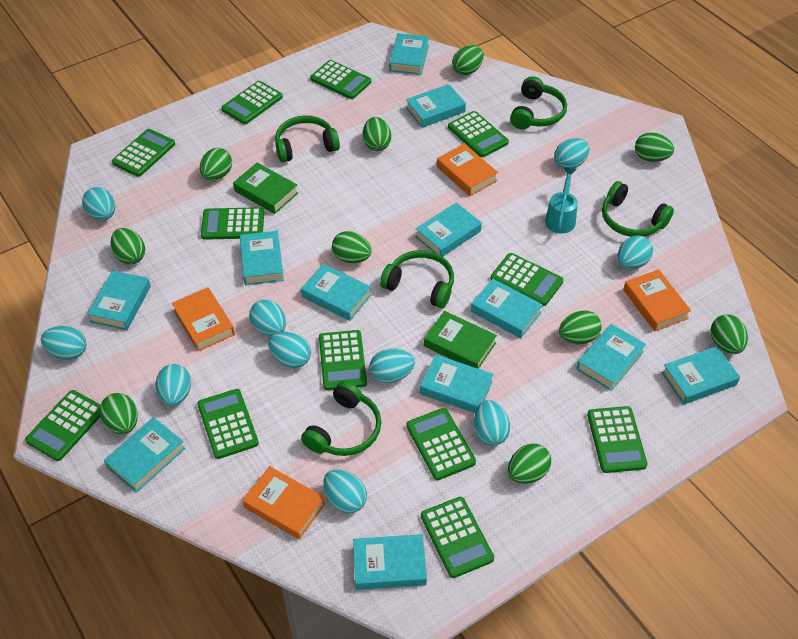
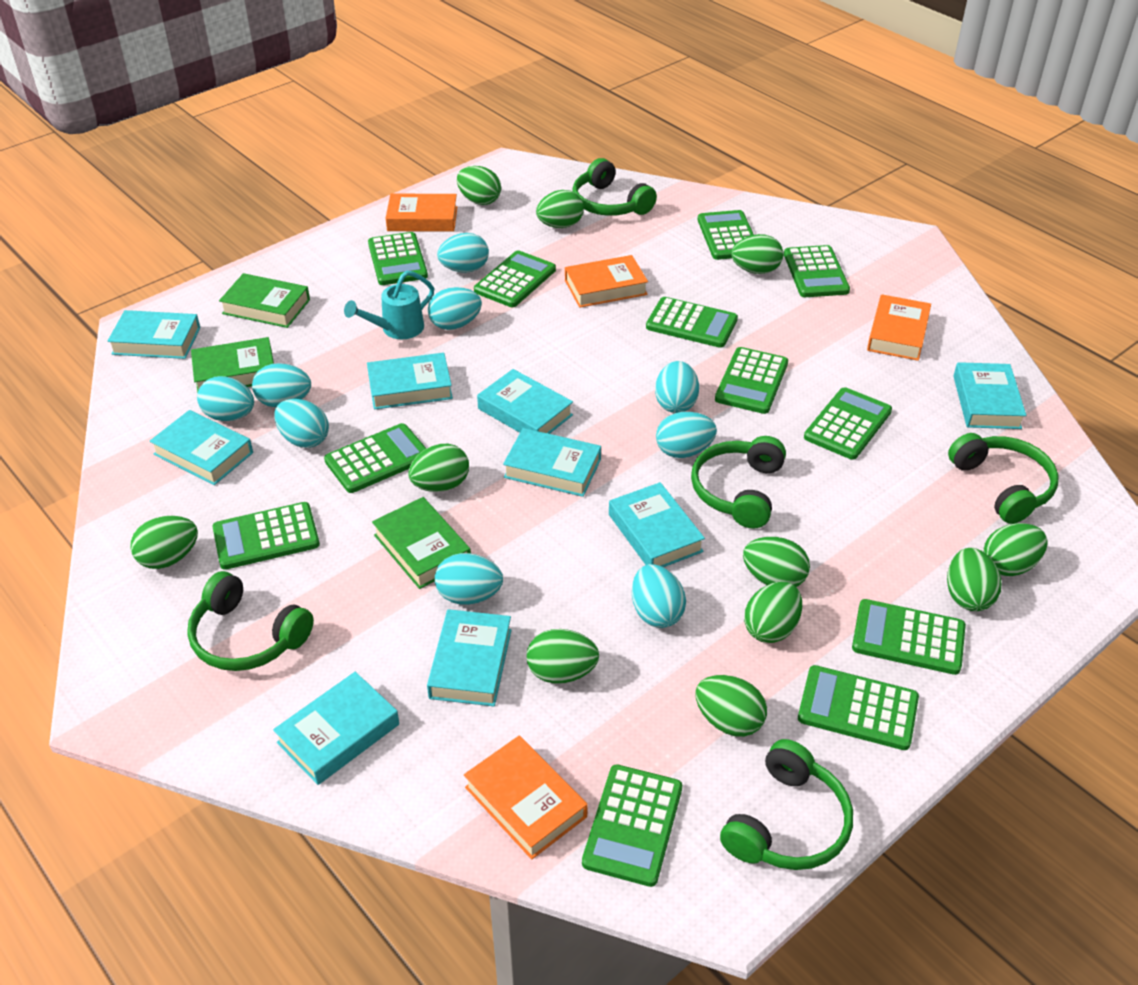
green book: [233,162,298,214] [424,311,497,369] = 2 -> [191,337,274,394] [219,273,310,328] [372,497,471,589] = 3
green egg: [100,393,138,434] [111,228,145,264] [200,148,232,181] [332,231,371,263] [363,117,391,151] [452,45,484,75] [508,443,551,484] [559,310,602,344] [635,132,674,162] [711,315,748,354] = 10 -> [130,516,198,569] [408,444,469,492] [457,166,501,205] [527,629,599,684] [536,190,584,228] [695,675,767,737] [731,234,783,274] [743,537,810,587] [744,582,802,643] [947,548,1001,611] [983,523,1048,576] = 11
turquoise book: [87,270,151,330] [104,417,186,493] [240,231,284,285] [301,263,371,321] [353,534,427,590] [389,33,429,75] [406,84,466,128] [415,202,482,257] [420,355,494,413] [471,279,543,338] [576,324,646,391] [662,346,740,405] = 12 -> [107,310,200,359] [150,410,253,485] [273,672,399,785] [367,353,453,410] [427,609,512,706] [477,369,573,434] [503,428,601,497] [609,482,705,567] [953,362,1026,429] = 9
turquoise egg: [41,326,86,360] [82,187,115,220] [155,364,191,406] [249,299,286,336] [269,332,311,368] [323,470,367,513] [370,348,415,383] [474,400,510,446] [554,138,590,169] [617,236,653,270] = 10 -> [197,376,254,421] [252,363,311,407] [274,399,329,448] [428,287,482,330] [435,553,503,605] [437,233,489,273] [632,564,686,628] [655,361,699,413] [656,412,717,458] = 9

